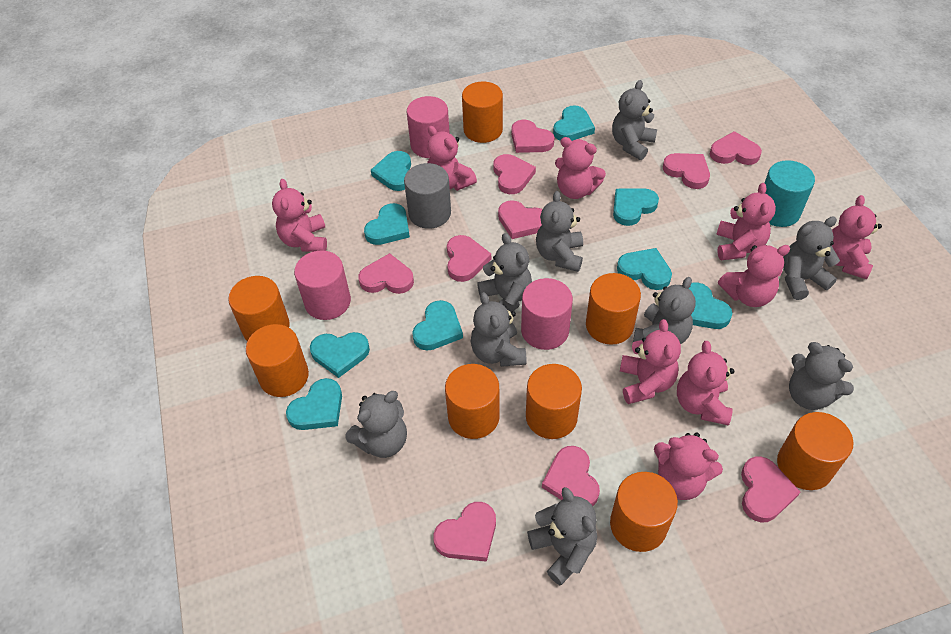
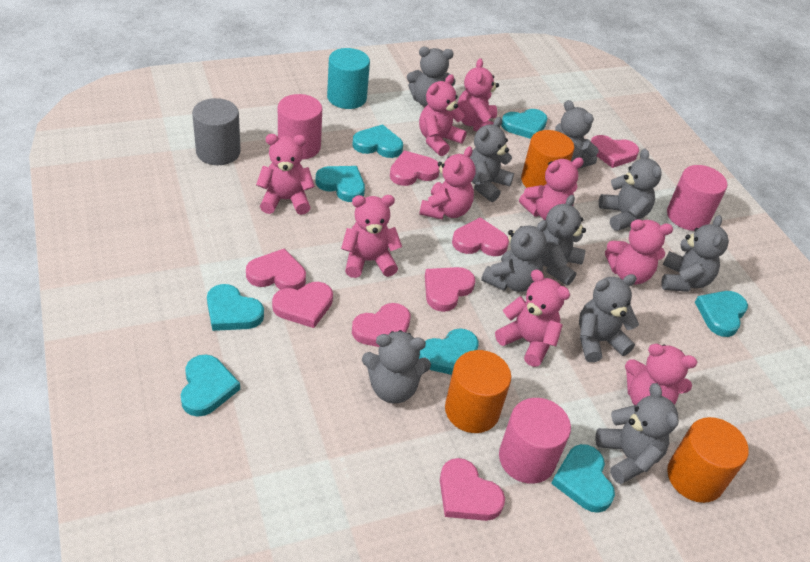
grey teddy bear: [346,391,407,458] [471,292,527,367] [477,233,532,312] [527,487,597,585] [536,191,583,272] [612,80,657,160] [633,277,696,344] [783,216,840,300] [789,342,854,410] = 9 -> [362,330,431,403] [407,47,455,107] [470,117,514,202] [481,220,547,292] [541,195,586,285] [555,100,599,169] [579,274,639,362] [596,383,679,484] [599,149,661,231] [661,215,729,292] = 10
orange cylinder: [228,276,290,341] [246,324,309,397] [445,364,500,439] [462,82,503,143] [526,364,582,439] [586,273,641,345] [610,472,678,552] [777,412,853,490] = 8 -> [445,350,511,433] [521,130,574,188] [667,417,749,503] = 3
pink heart: [358,253,414,294] [433,502,496,562] [447,235,491,282] [493,154,536,194] [498,200,542,239] [511,120,555,153] [542,446,600,506] [663,153,710,189] [710,131,762,165] [741,456,800,522] = 10 -> [246,249,306,290] [272,282,333,328] [352,303,411,347] [390,150,439,186] [425,267,475,312] [440,458,505,521] [452,217,509,256] [591,135,639,168] = 8
turquoise heart: [286,378,342,430] [310,332,370,378] [364,203,410,245] [371,151,411,191] [412,300,463,351] [553,105,595,141] [613,188,659,226] [617,248,672,290] [689,282,732,329] = 9 -> [181,354,240,417] [207,284,264,331] [315,166,365,202] [353,124,403,158] [419,328,478,375] [501,109,547,139] [551,444,615,513] [695,291,748,337] = 8

